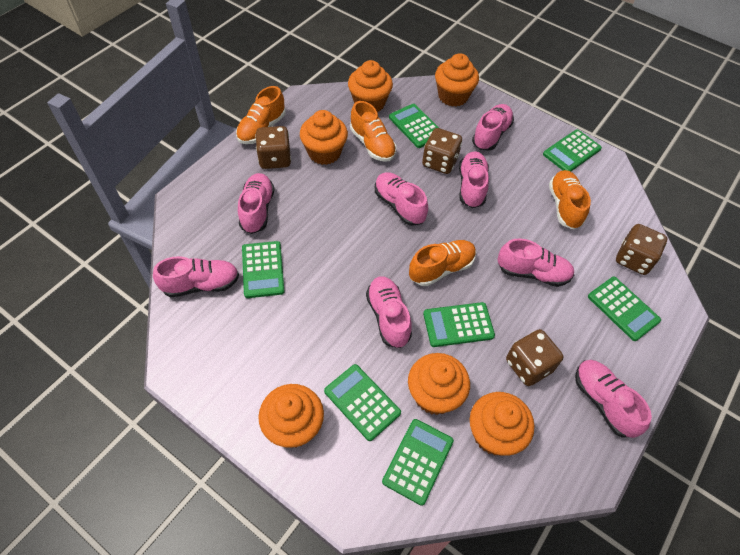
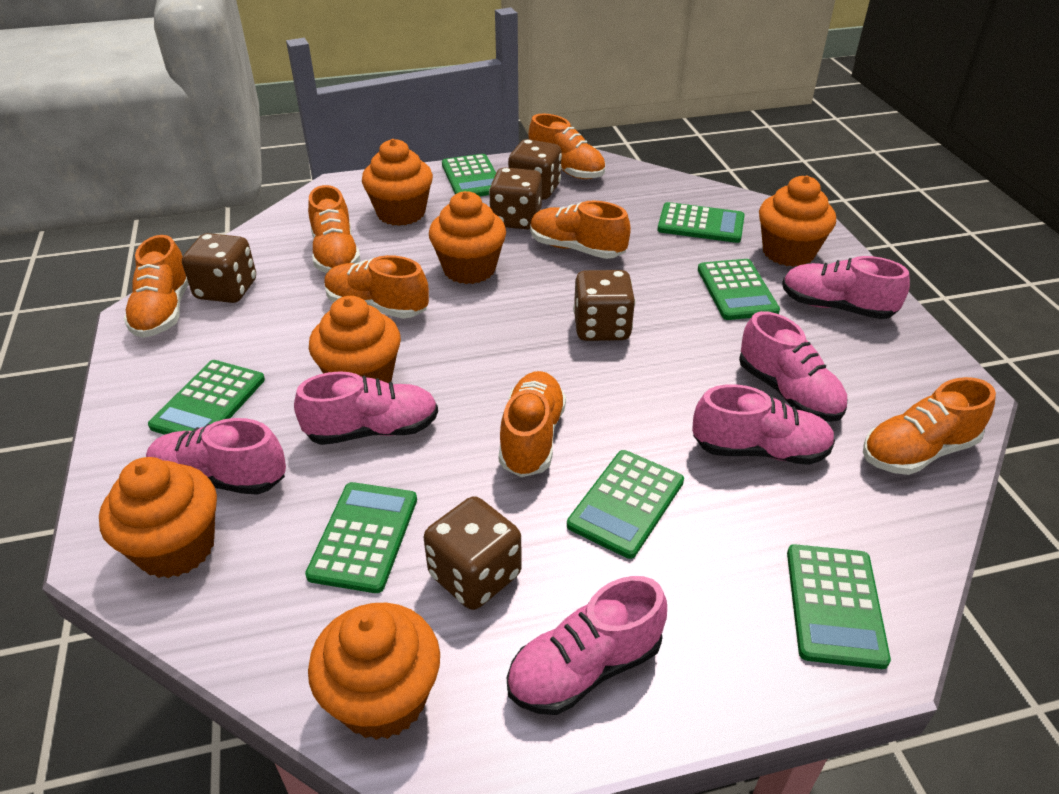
brown dice: [255,126,291,169] [422,128,462,174] [506,329,563,386] [616,224,667,275] = 4 -> [182,233,256,303] [424,496,522,610] [489,167,542,229] [508,139,562,200] [573,270,635,341] = 5
orange shoe: [236,86,286,144] [350,101,396,162] [409,240,476,286] [549,170,591,229] = 4 -> [123,235,189,338] [308,185,361,273] [324,255,429,319] [499,371,566,477] [529,114,605,179] [530,201,631,259] [863,377,996,475] = 7
pink shoe: [153,256,239,297] [238,173,274,234] [366,276,412,348] [375,172,428,226] [459,151,489,208] [472,104,514,151] [497,238,574,287] [575,360,652,438] = 8 -> [146,418,286,495] [294,371,438,445] [507,576,667,715] [692,384,835,465] [739,311,848,422] [782,256,910,319] = 6

